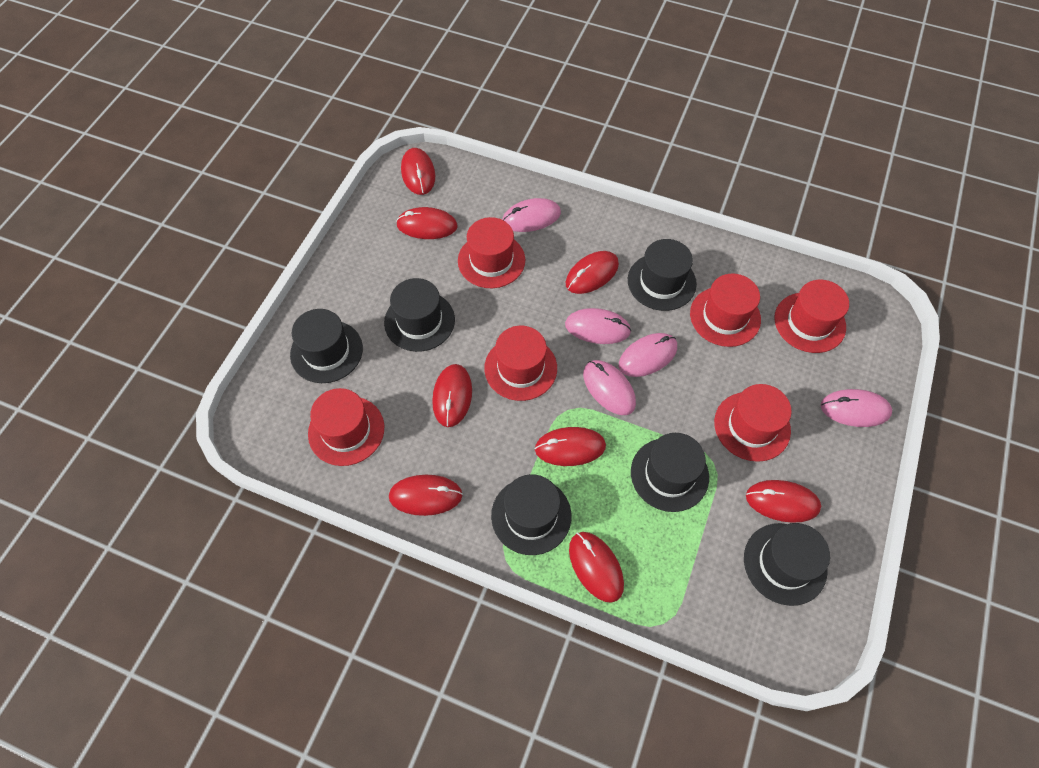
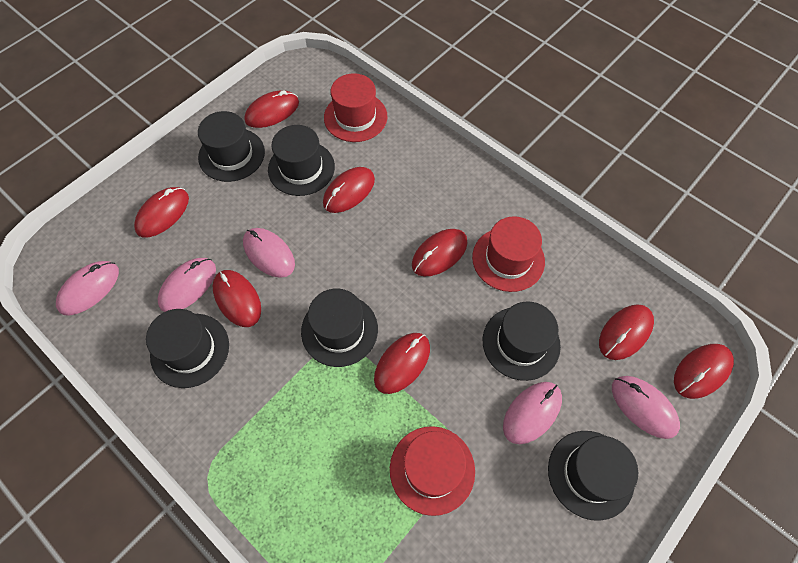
red hat: [308,388,384,466] [458,217,525,288] [484,326,557,401] [690,274,761,347] [714,384,792,462] [774,280,849,353] = 6 -> [324,73,387,142] [390,426,475,516] [472,216,545,292] = 3

